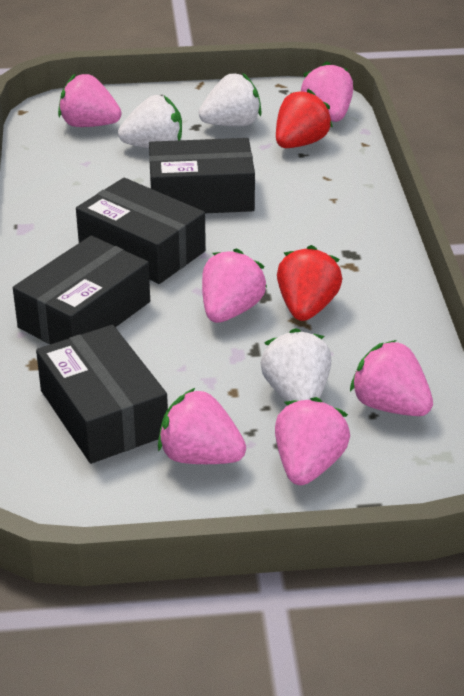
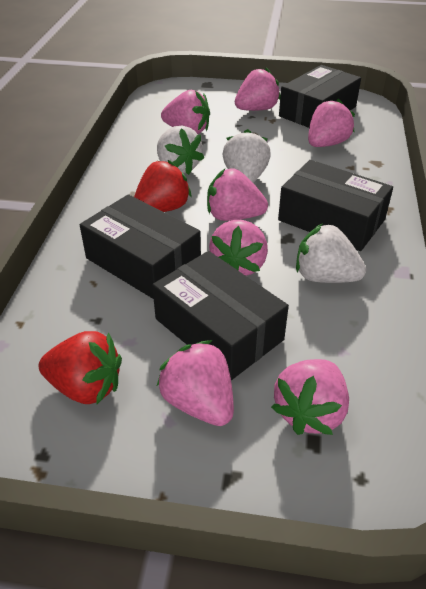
pink strawberry: [58,74,121,127] [158,388,246,464] [202,248,267,323] [275,397,350,485] [301,61,353,122] [350,340,433,416] = 6 -> [157,340,234,426] [161,90,210,134] [207,169,268,221] [209,220,268,276] [235,68,281,111] [271,359,349,435] [308,99,355,147] = 7

